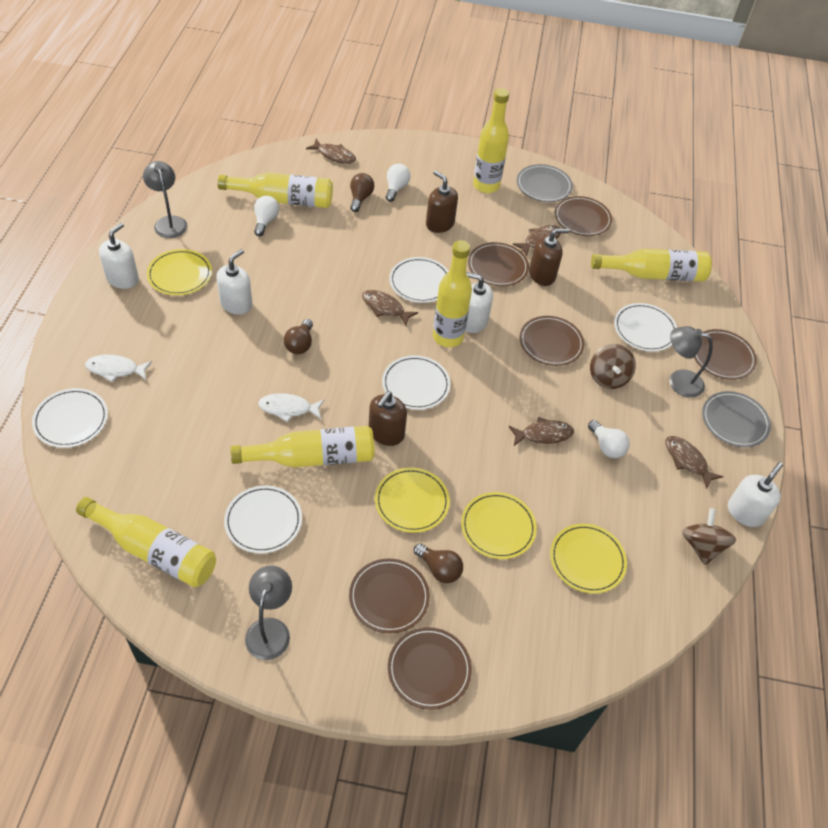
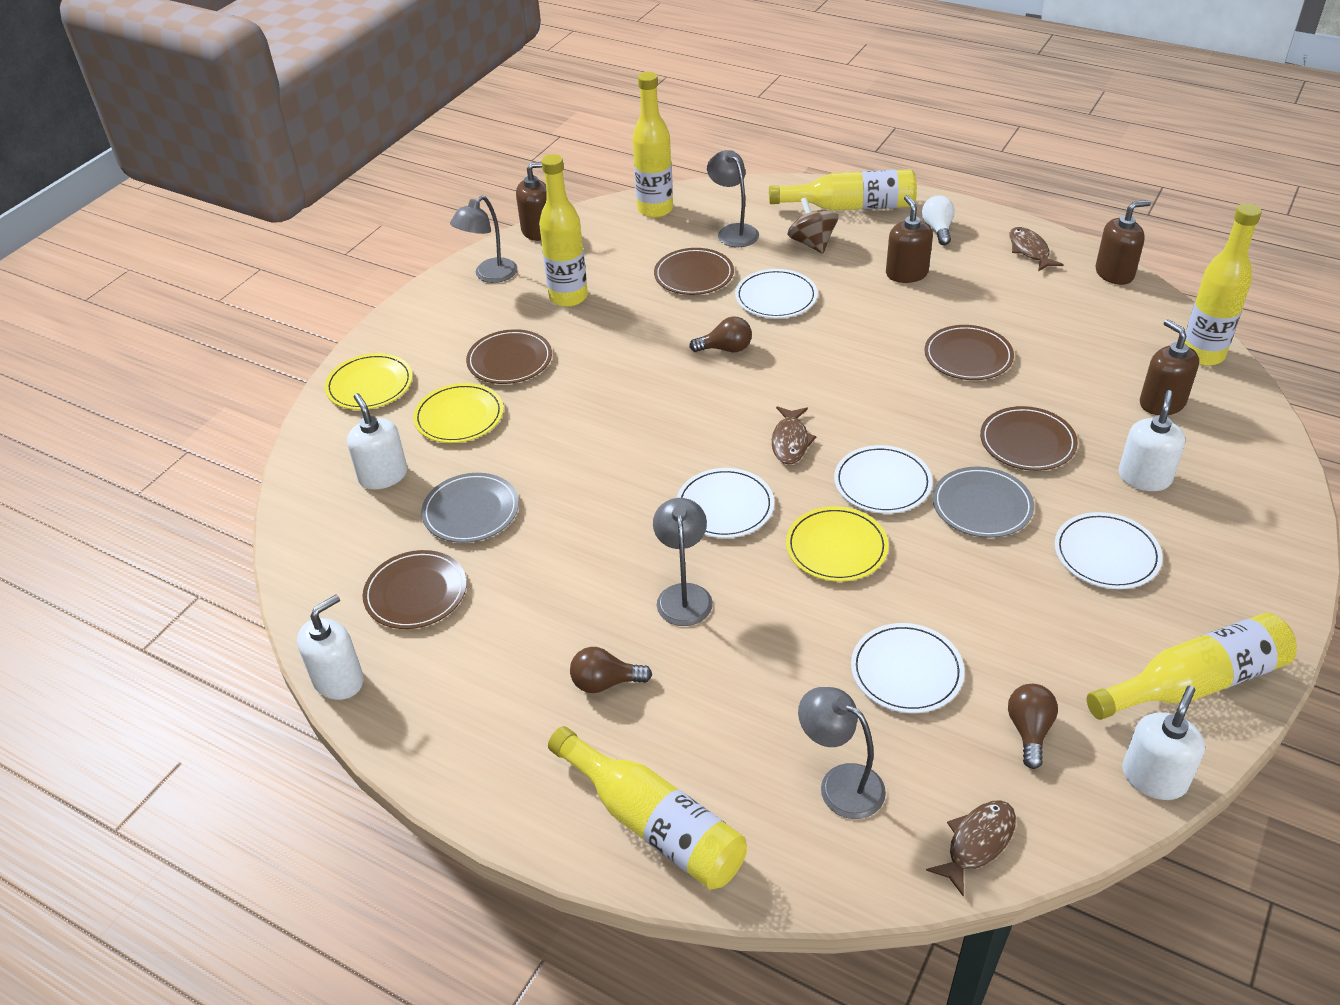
brown fish: [306,139,356,164] [362,290,418,326] [508,417,574,446] [513,225,561,256] [666,436,723,489] = 5 -> [772,406,817,465] [926,800,1016,897] [1010,227,1064,271] = 3
brown plate: [349,559,430,634] [388,627,472,710] [468,242,529,287] [520,316,584,366] [555,196,612,236] [694,329,757,380] = 6 -> [363,550,467,629] [466,329,552,384] [654,248,734,295] [924,325,1014,380] [980,406,1078,471] = 5
brown soap dispenser: [369,392,407,446] [426,171,458,233] [529,229,569,286] = 3 -> [516,162,547,241] [886,195,933,283] [1095,200,1151,285] [1140,319,1199,415] = 4
brown spinning top: [590,344,636,389] [682,508,736,565] = 2 -> [787,197,838,254] = 1
grey lamp: [143,161,188,238] [245,565,292,660] [669,326,713,398] = 3 -> [450,196,517,283] [653,498,713,626] [707,150,759,247] [798,687,886,819] = 4
white fish: [85,355,152,382] [258,393,324,422] = 2 -> none = 0
white light bulb: [254,196,279,236] [386,164,410,202] [588,420,630,458] = 3 -> [922,195,955,245] = 1
yellow plate: [147,249,212,295] [375,467,450,533] [461,492,537,559] [550,524,627,594] = 4 -> [325,353,413,410] [413,383,504,443] [786,506,889,582] = 3

